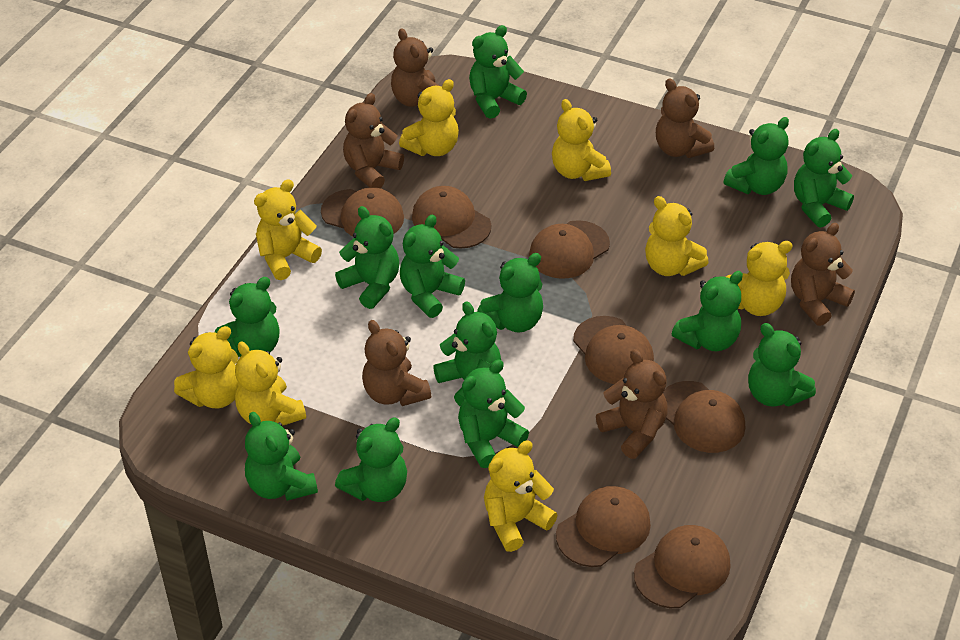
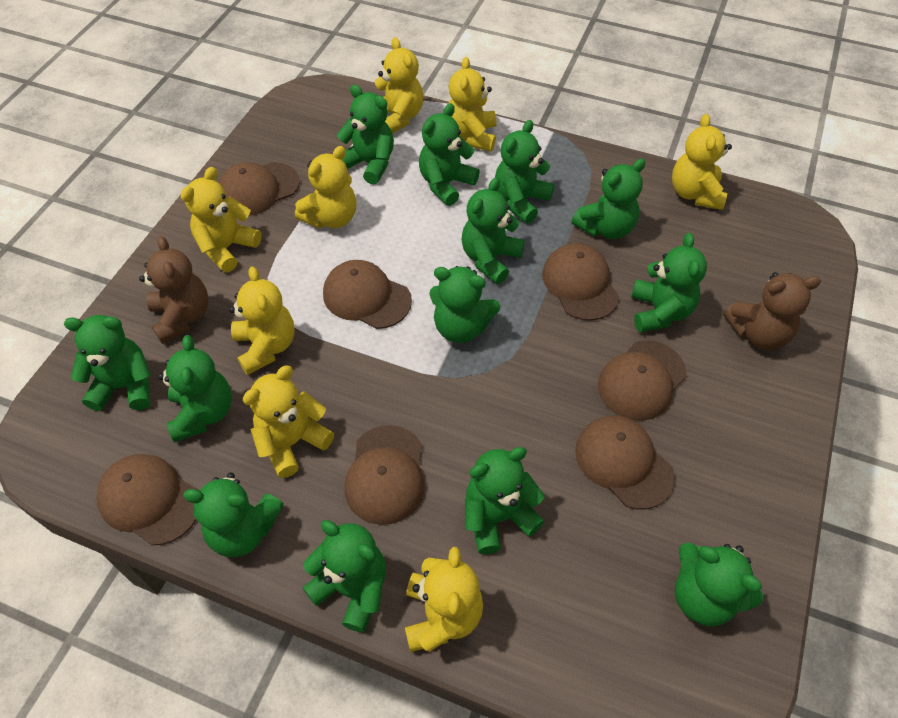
brown teddy bear: [343,93,404,188] [362,320,431,406] [391,28,439,107] [596,349,668,459] [656,78,714,158] [791,223,855,326] = 6 -> [139,236,208,344] [723,272,821,350] = 2

